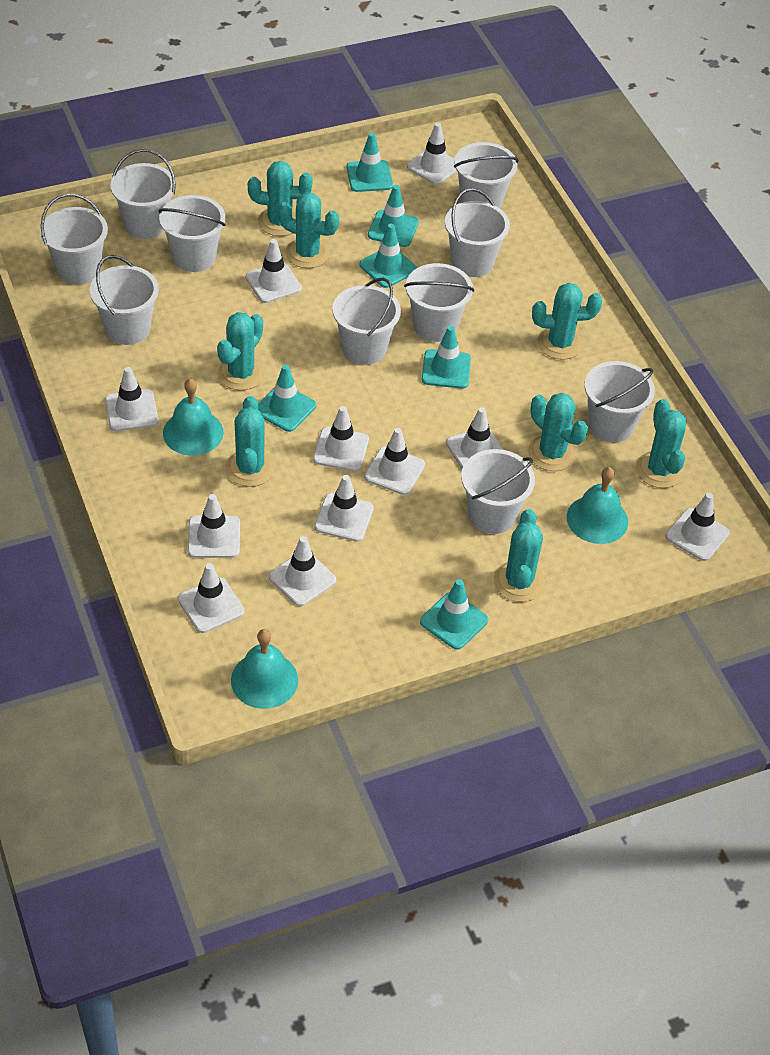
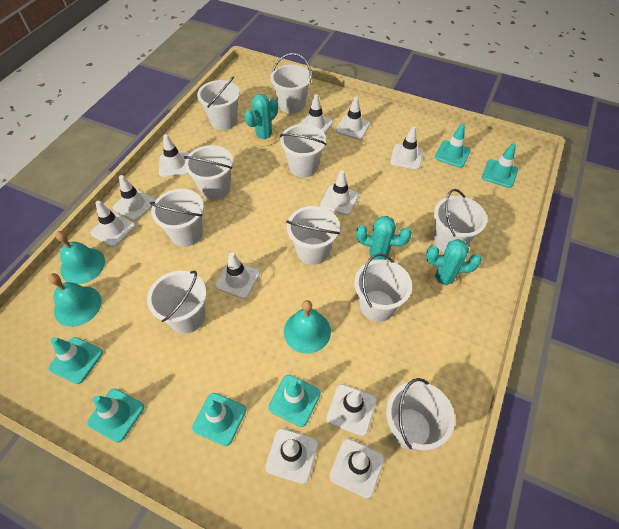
turquoise cactus: [217,312,265,390] [226,396,275,487] [248,161,313,236] [278,193,339,268] [494,509,545,602] [528,393,588,471] [532,283,602,360] [636,399,686,488] = 8 -> [244,94,279,146] [356,216,412,264] [426,239,482,294] = 3

